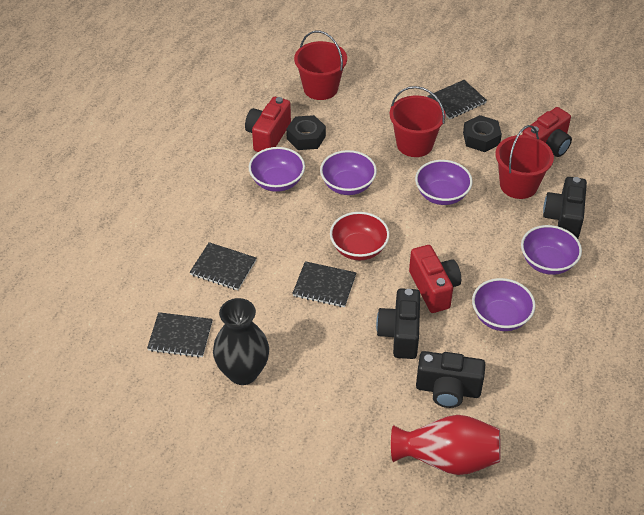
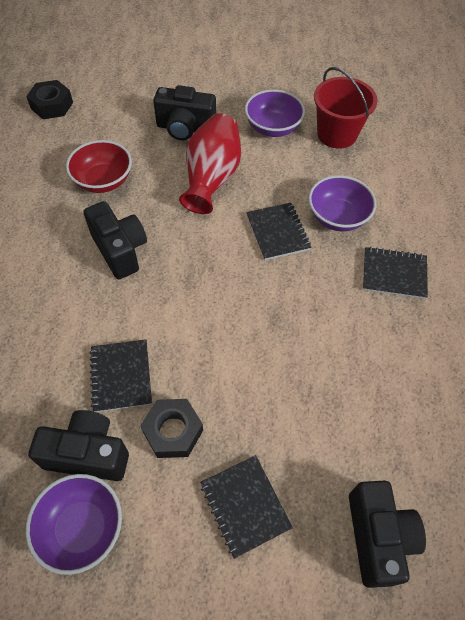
black camera: [376,288,420,359] [416,351,486,408] [543,177,587,239] = 3 -> [28,410,129,481] [84,201,147,279] [153,85,216,140] [349,481,426,588] = 4
black vase: [213,298,269,385] = 1 -> none = 0
purple bowl: [249,147,305,192] [320,150,377,195] [415,160,473,205] [472,278,536,331] [521,225,582,275] = 5 -> [26,474,122,575] [245,89,305,137] [308,175,376,231] = 3
red bucket: [294,31,347,100] [390,86,446,157] [495,125,554,199] = 3 -> [314,67,378,149] = 1
red camera: [245,97,291,152] [409,245,461,313] [522,107,572,157] = 3 -> none = 0

